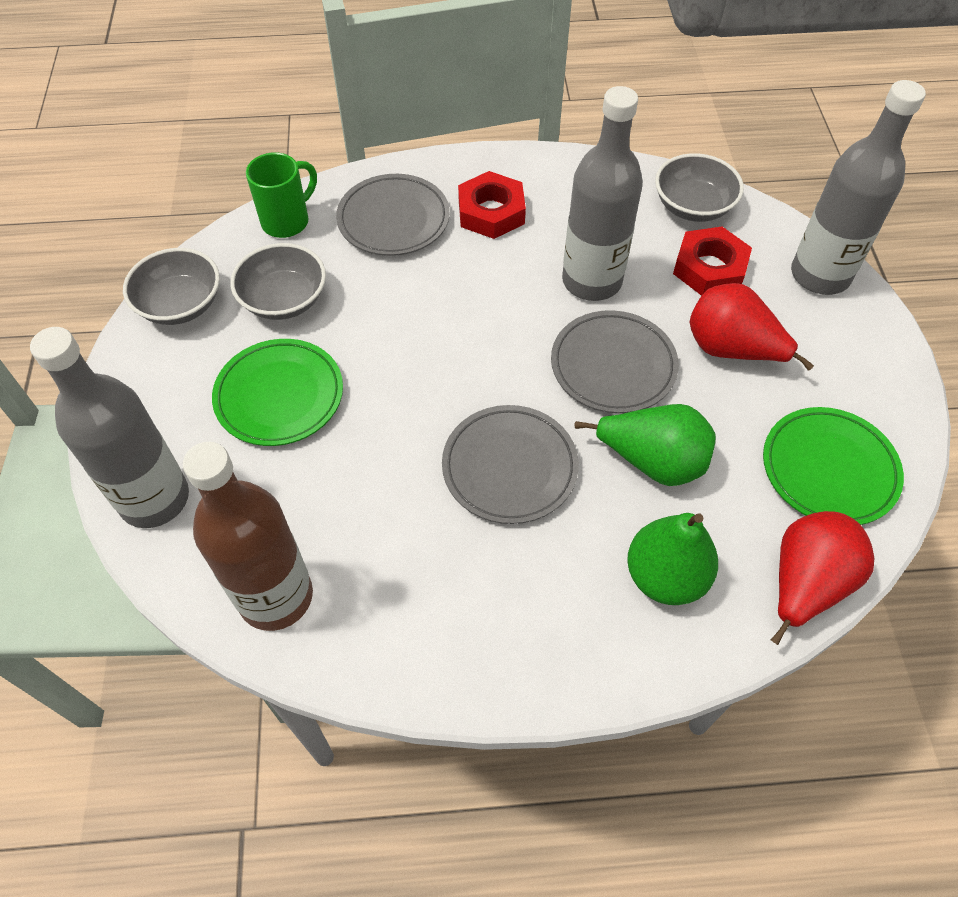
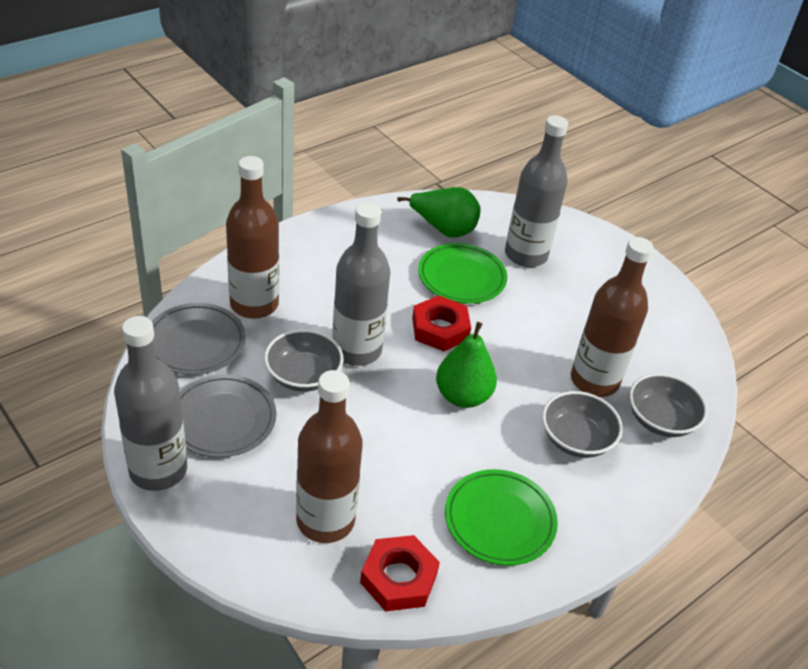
brown bottle: [183,442,313,631] = 1 -> [226,156,279,319] [296,370,363,543] [571,237,654,397] = 3
green mug: [246,152,317,238] = 1 -> none = 0
grey plate: [336,174,450,256] [442,405,579,524] [551,310,679,413] = 3 -> [152,303,246,375] [180,374,276,458] = 2
red pear: [690,283,814,371] [771,511,874,645] = 2 -> none = 0

